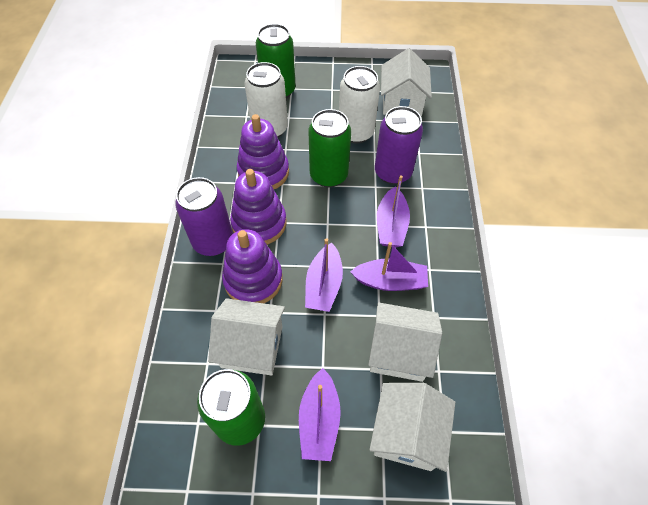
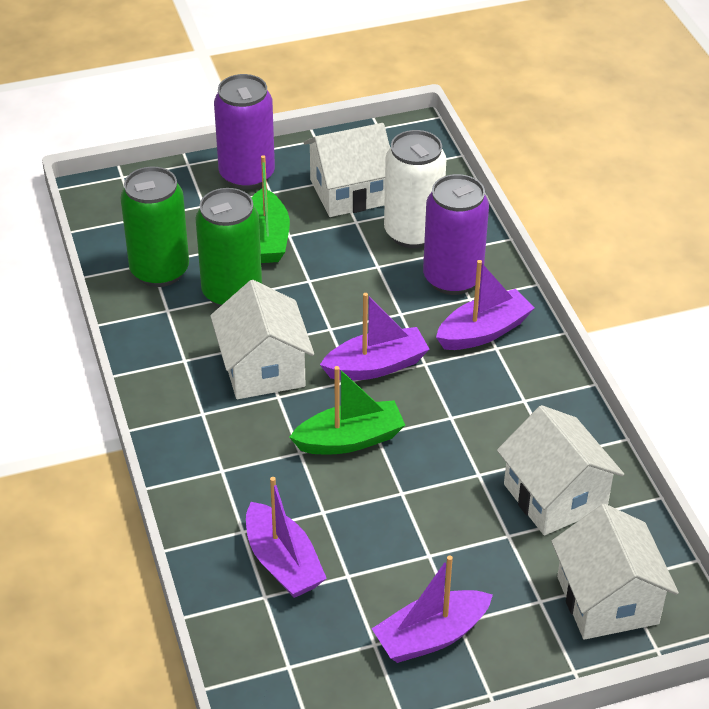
green boat: none = 0 -> [252,155,290,263] [289,366,405,454] = 2
green can: [197,369,265,446] [256,24,296,98] [309,109,351,188] = 3 -> [120,167,189,287] [195,188,262,307] = 2
purple stacking toy: [222,229,283,303] [230,169,287,245] [237,114,289,189] = 3 -> none = 0
white can: [244,62,288,138] [339,66,380,144] = 2 -> [384,130,446,248] = 1

